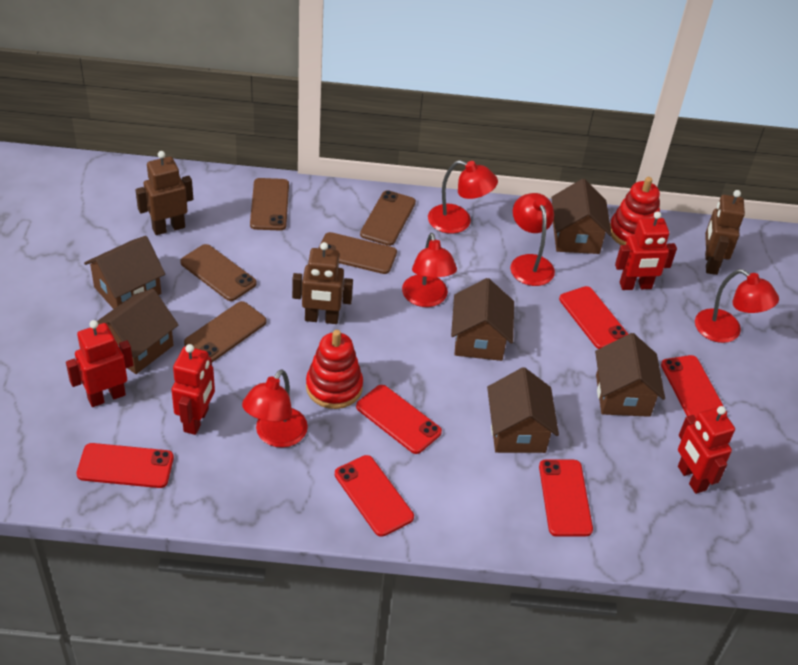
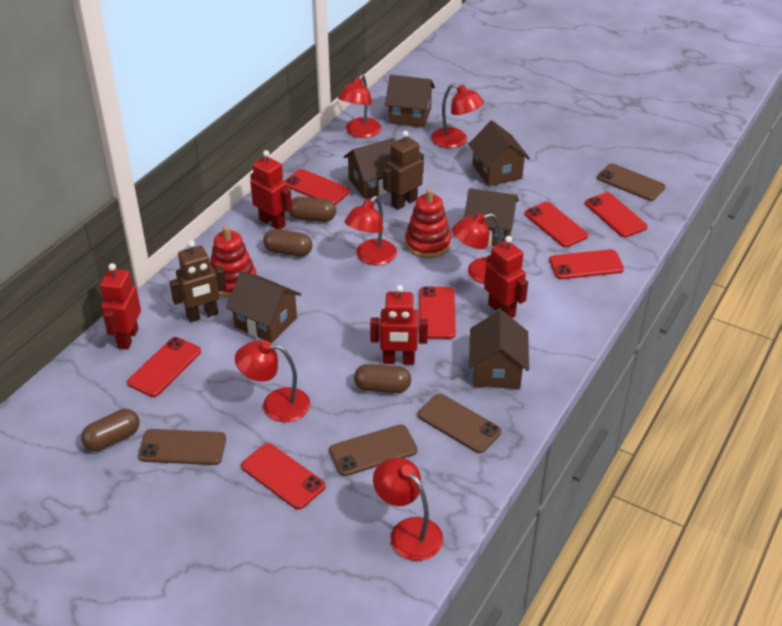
brown capsule: none = 0 -> [81,409,139,451] [263,229,312,257] [289,197,336,222] [354,364,411,393] = 4
brown phone: [180,244,257,301] [184,301,266,362] [250,178,289,230] [319,232,397,274] [360,190,416,246] = 5 -> [138,429,226,465] [329,424,417,476] [418,394,501,453] [597,163,665,201] = 4
brown robot: [135,151,193,235] [292,242,353,324] [705,190,745,275] = 3 -> [169,240,227,322] [383,131,424,210] = 2
red lamp: [242,369,308,448] [402,233,457,307] [428,160,498,234] [510,193,555,286] [695,269,779,343] = 5 -> [235,340,310,422] [338,74,381,138] [345,196,397,265] [373,457,443,561] [431,84,484,148] [452,213,502,284] = 6
red phone: [77,443,174,488] [335,455,414,537] [356,385,442,454] [539,460,593,537] [559,286,628,349] [661,355,727,417] = 6 -> [127,337,201,397] [241,443,325,510] [285,169,350,205] [419,286,456,339] [525,202,588,247] [549,249,624,279] [585,192,647,237] = 7

